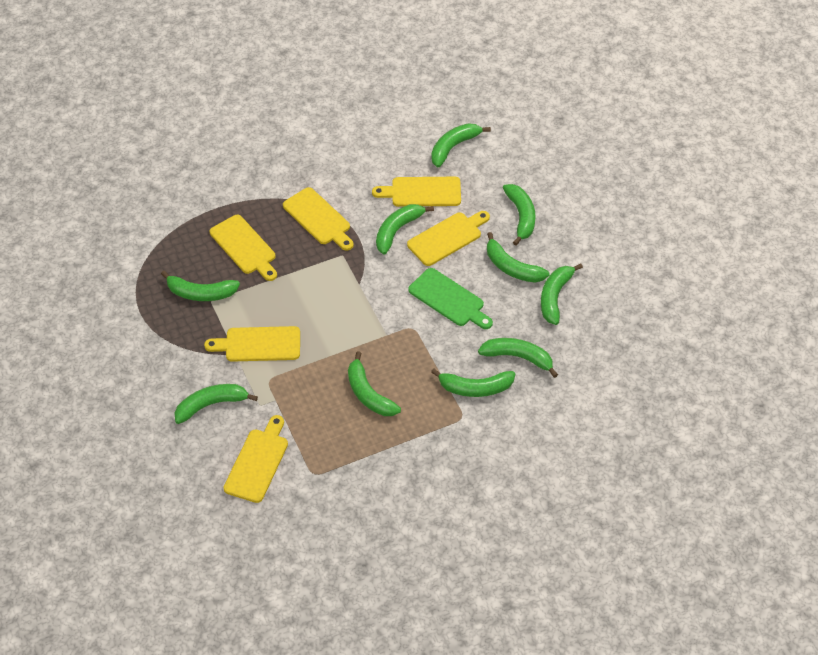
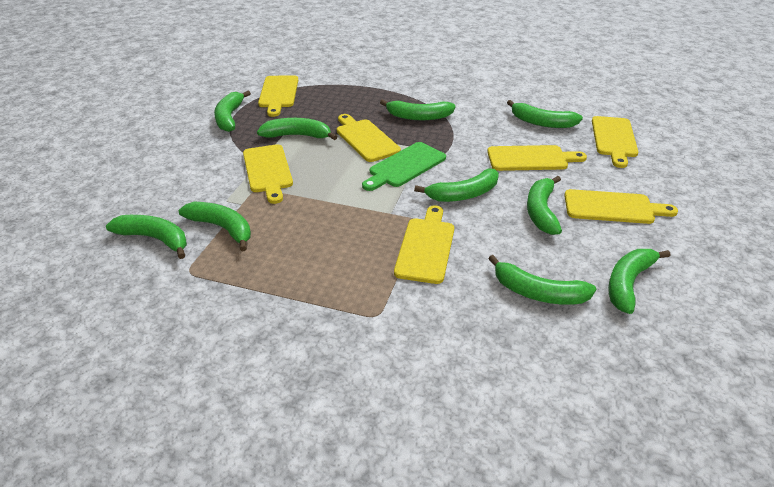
yellow cutting board: [204,326,300,362] [210,215,277,281] [223,415,288,503] [283,187,354,251] [372,177,461,207] [407,211,490,266] = 6 -> [243,144,293,204] [258,75,298,117] [337,114,401,162] [394,205,454,284] [487,145,587,171] [564,189,678,224] [592,116,638,168] = 7

